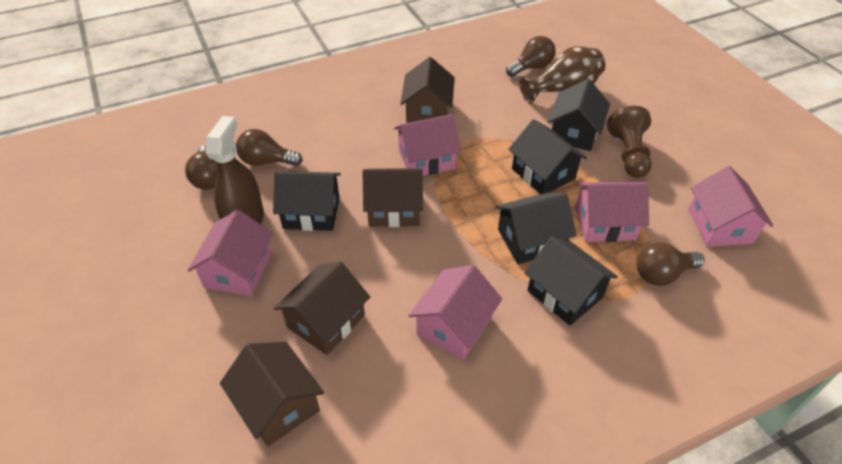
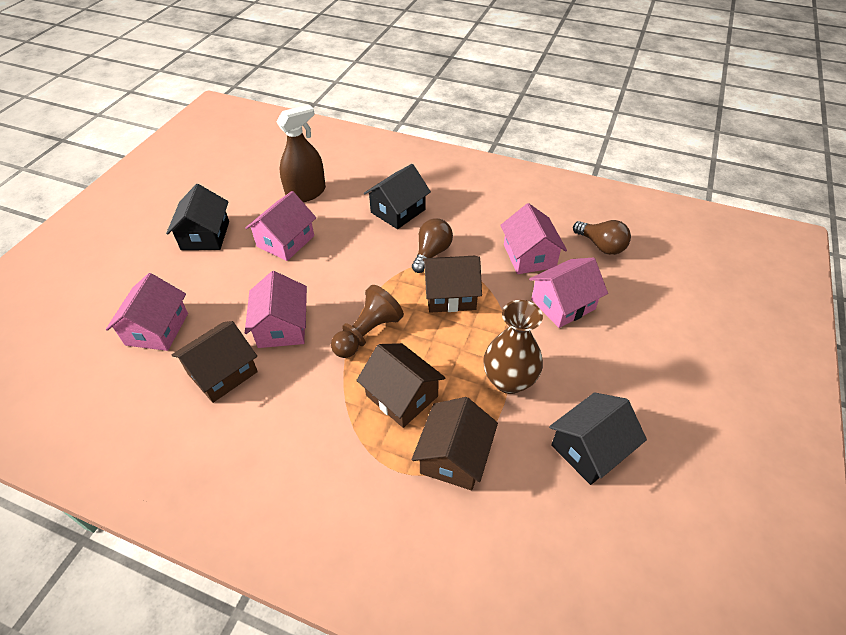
black house: [273,171,341,231] [495,193,577,264] [509,119,587,194] [524,236,618,326] [548,79,610,151] = 5 -> [166,184,229,250] [364,164,431,229] [549,392,647,485] = 3
brown light bulb: [185,145,218,190] [236,129,303,166] [506,36,555,77] [637,242,704,286] = 4 -> [412,218,453,273] [573,220,631,255] = 2

